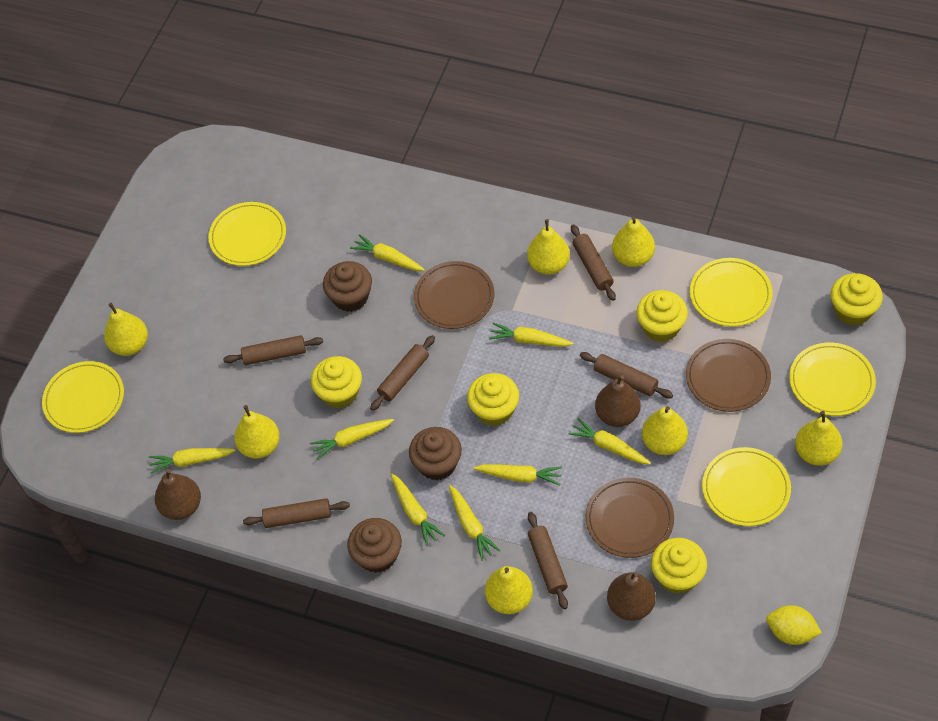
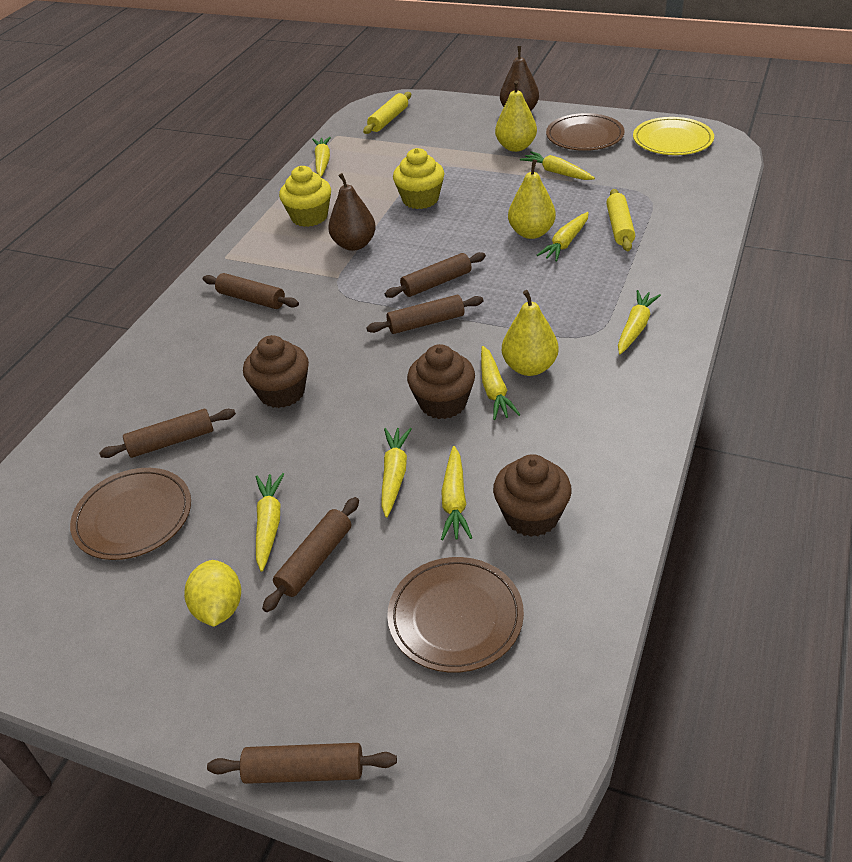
brown pear: [155,469,201,520] [595,375,641,427] [607,571,656,621] = 3 -> [328,173,376,251] [500,46,539,111] = 2
yellow cupcake: [311,356,362,408] [467,373,519,426] [636,290,688,342] [651,538,707,594] [831,273,883,326] = 5 -> [279,166,331,227] [393,148,444,209] = 2
yellow pear: [104,303,148,356] [234,405,280,459] [485,566,533,614] [527,219,570,275] [612,216,655,267] [642,406,688,455] [795,411,843,466] = 7 -> [495,80,537,152] [502,290,559,376] [508,159,556,239] = 3
yellow plate: [42,361,124,433] [208,202,286,266] [690,258,772,326] [702,447,791,526] [789,343,876,416] = 5 -> [633,117,714,155] = 1
yellow rolling pin: none = 0 -> [363,92,411,134] [606,189,635,251] = 2

